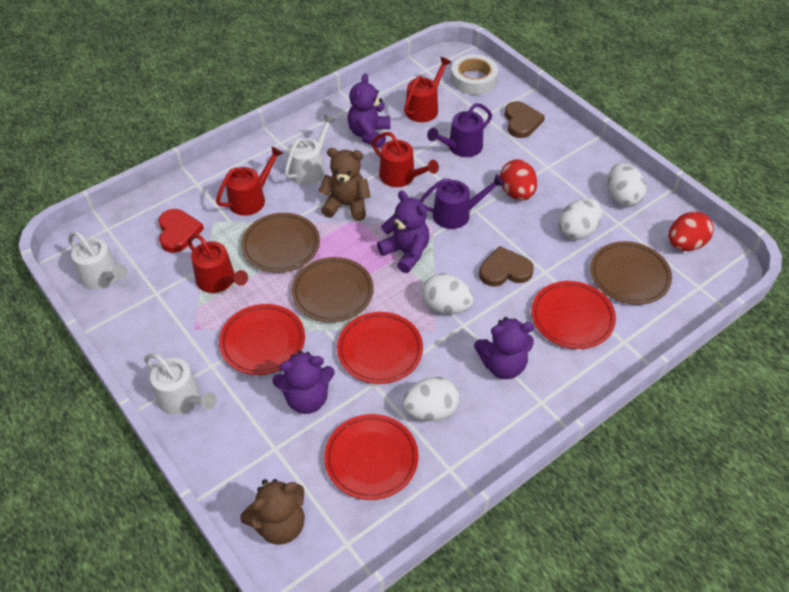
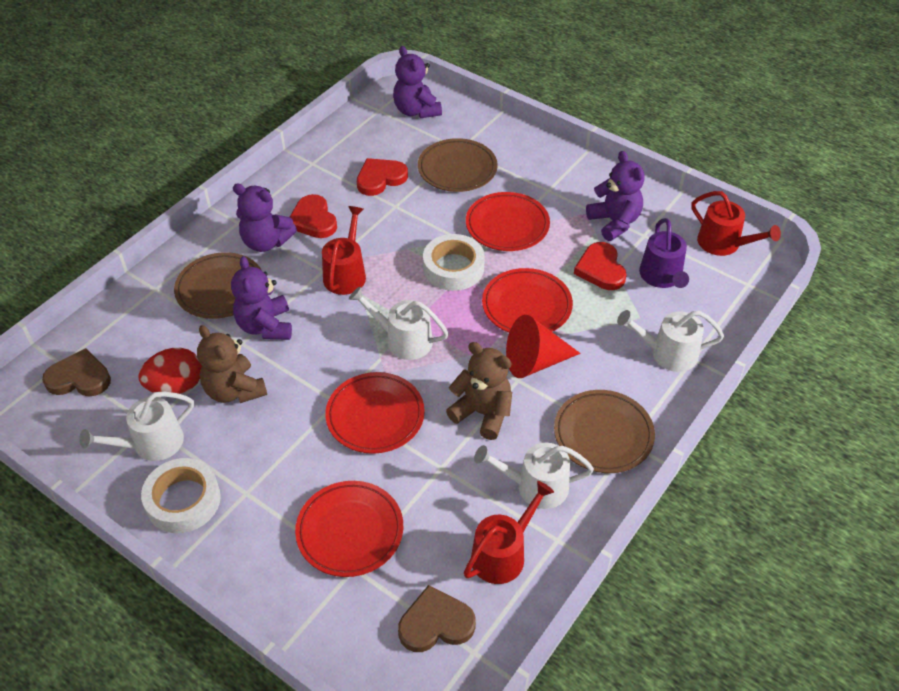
purple watering can: [420,174,505,229] [427,103,492,157] = 2 -> [639,218,689,288] = 1
red cone: none = 0 -> [506,315,581,378] = 1
red egg: [500,159,537,201] [668,211,714,251] = 2 -> [139,348,202,394] = 1
red heart: [159,209,204,253] = 1 -> [290,194,337,238] [357,158,408,196] [574,242,627,290] = 3
red watering can: [187,234,248,293] [216,146,284,216] [372,132,439,187] [404,57,452,122] = 4 -> [322,206,366,295] [464,481,554,584] [691,191,781,256] = 3
white egg: [402,377,460,421] [422,273,474,314] [559,198,603,240] [608,163,646,207] = 4 -> none = 0
white tape: [451,54,498,95] = 1 -> [141,458,221,533] [423,234,485,291] = 2
white watering can: [68,231,128,289] [144,353,217,414] [285,114,336,185] = 3 -> [79,391,194,461] [349,286,449,360] [474,443,594,509] [617,310,724,372] = 4

